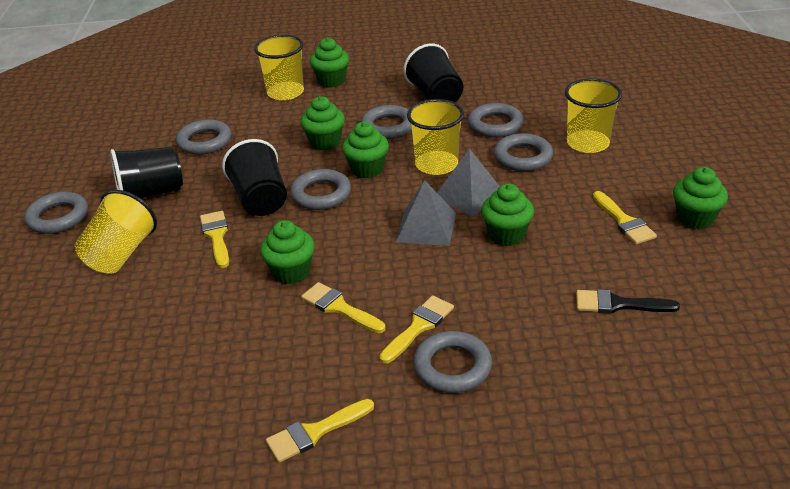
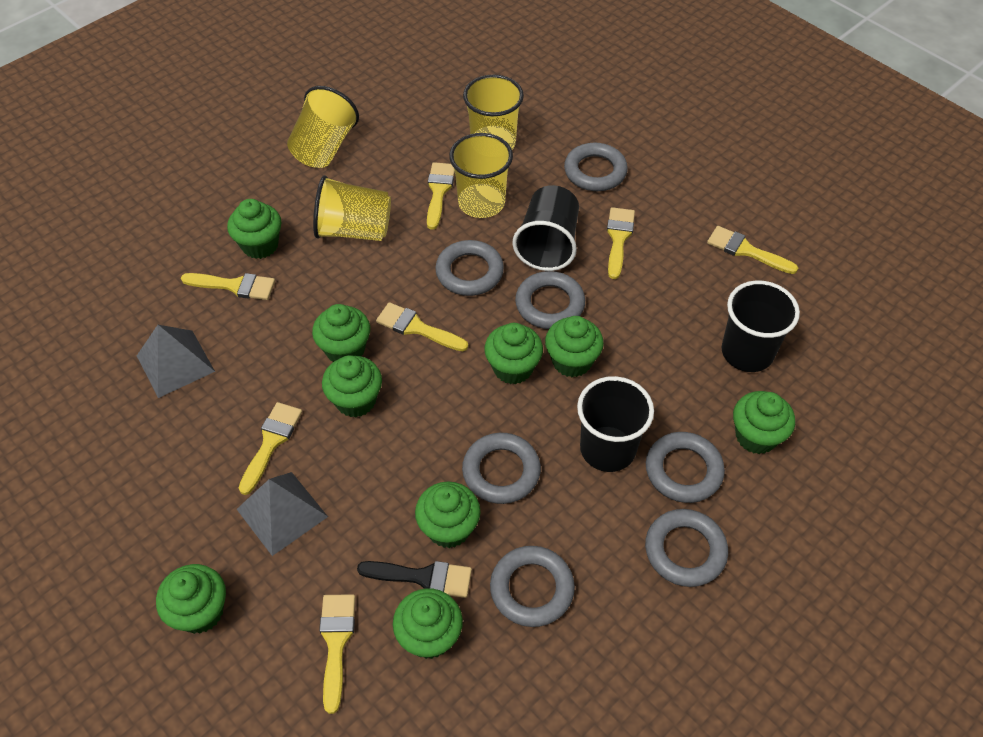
green cupcake: [260,220,315,284] [300,96,345,151] [310,37,349,88] [342,122,389,179] [481,183,534,246] [673,167,728,230] = 6 -> [156,564,226,634] [227,199,281,259] [312,304,370,362] [322,355,382,417] [393,588,463,659] [415,481,481,548] [484,323,543,384] [545,316,604,377] [733,391,795,454] = 9
yellow brush: [200,211,229,268] [266,399,374,463] [301,282,386,333] [379,295,454,364] [593,191,657,245] = 5 -> [181,273,275,300] [239,402,302,495] [319,594,355,714] [376,302,468,351] [427,162,455,230] [607,207,635,279] [707,226,798,274] = 7

